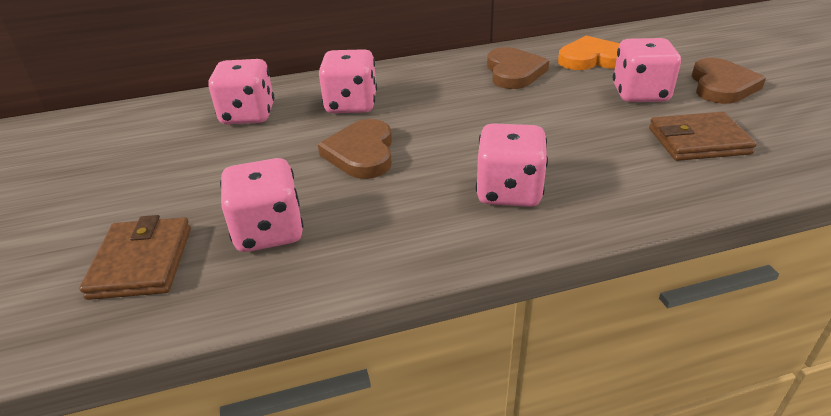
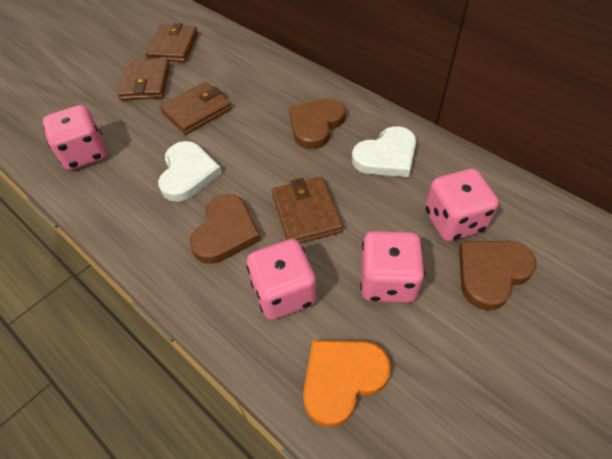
brown wallet: [79,215,191,300] [649,112,757,161] = 2 -> [117,58,170,100] [145,23,198,62] [159,82,232,135] [272,177,343,243] = 4
pink dice: [208,59,274,124] [220,158,304,252] [319,49,377,113] [476,123,548,207] [613,38,681,102] = 5 -> [42,105,107,170] [246,239,317,320] [360,231,425,303] [425,169,499,241] = 4
white heart: none = 0 -> [158,141,222,202] [352,126,416,177] = 2

